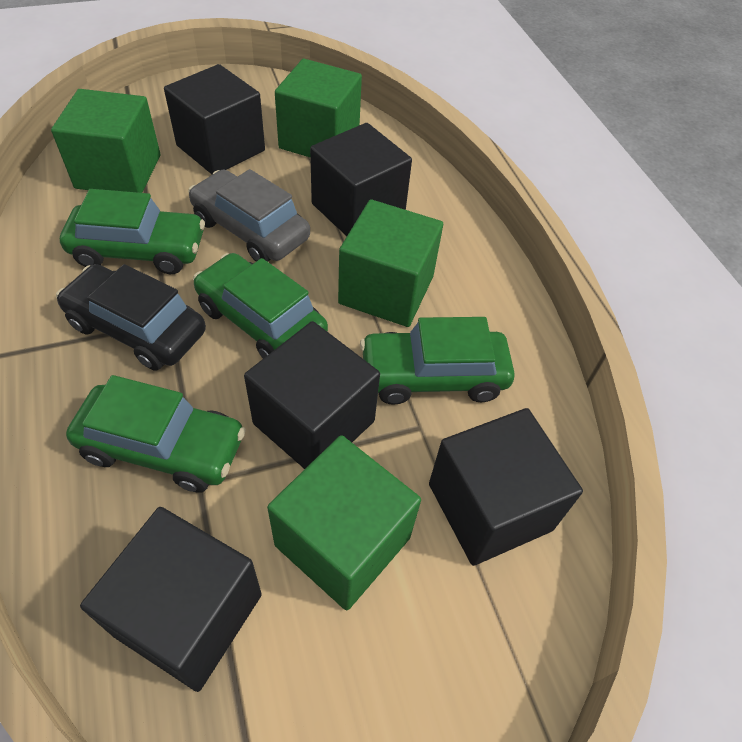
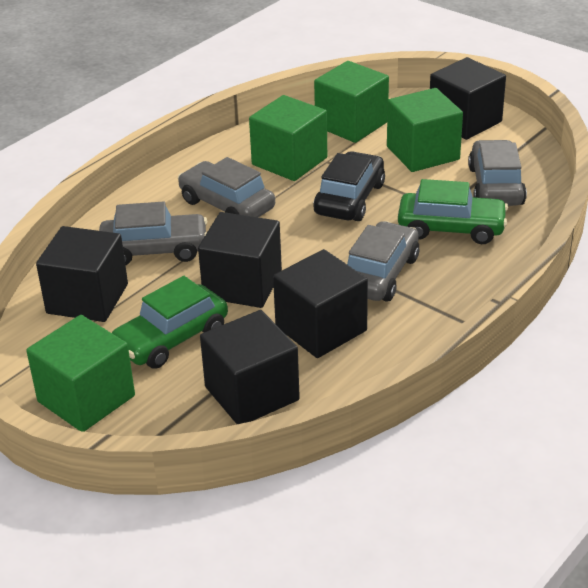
green car: [60,189,205,274] [66,375,246,493] [193,253,328,359] [360,317,515,405] = 4 -> [112,276,228,369] [398,179,508,244] = 2
grey car: [188,169,310,262] = 1 -> [99,201,208,266] [178,157,275,218] [347,221,420,302] [468,140,527,206] = 4

